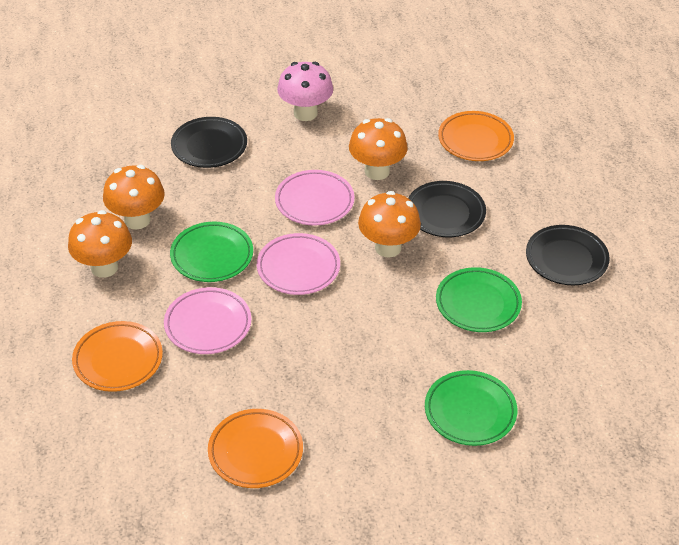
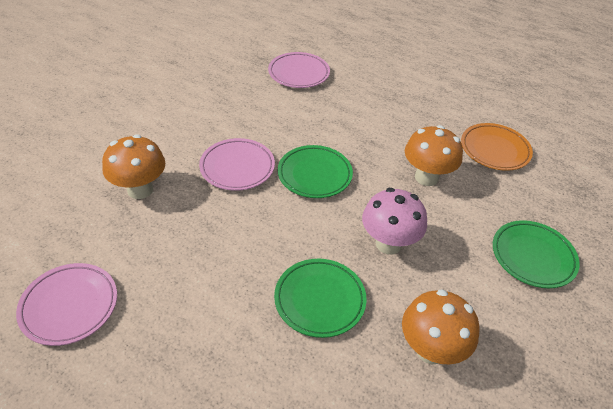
black plate: [171,117,247,168] [408,181,486,237] [526,225,610,285] = 3 -> none = 0
orange mushroom: [68,210,132,278] [103,165,165,229] [349,118,408,180] [358,191,421,258] = 4 -> [102,134,165,199] [402,289,480,364] [405,125,463,186] = 3
orange plate: [72,321,163,392] [208,409,303,488] [438,111,514,161] = 3 -> [461,123,533,171] = 1

